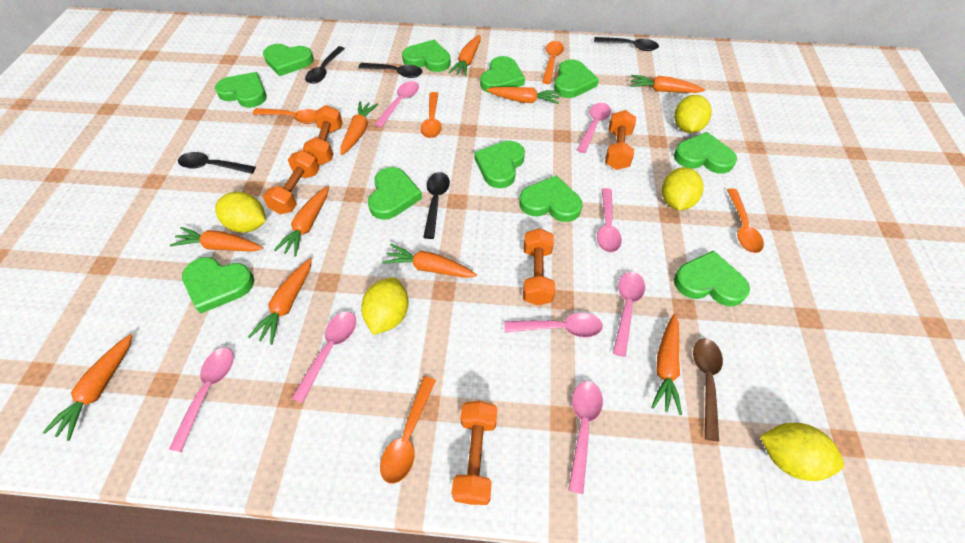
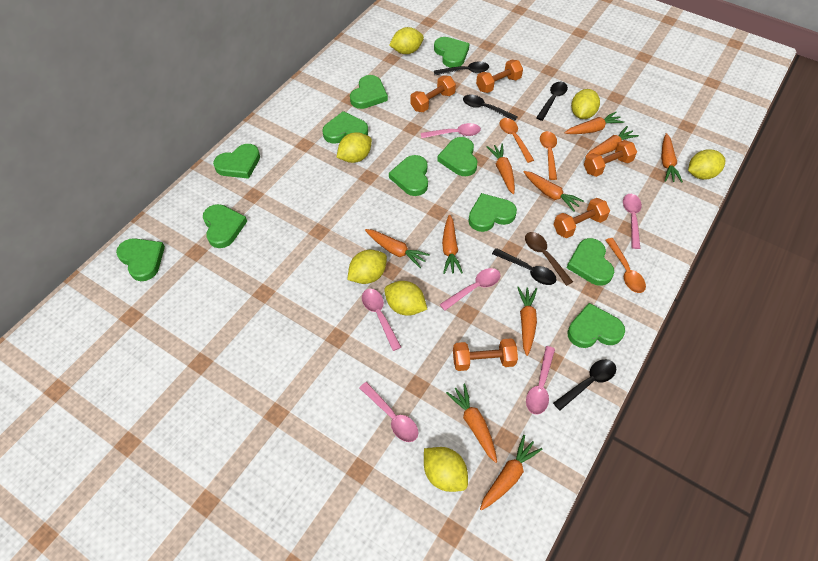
orange spoon: [253,108,316,124] [380,376,436,484] [421,92,442,138] [542,41,564,84] [727,188,764,253] = 5 -> [500,118,534,163] [540,131,557,180] [606,238,646,293] = 3
pink spoon: [169,348,234,452] [292,311,356,403] [374,81,419,128] [504,313,603,338] [568,381,603,494] [577,103,611,153] [597,188,622,252] [613,272,645,357] = 8 -> [359,382,418,442] [362,289,401,351] [421,123,481,139] [440,268,500,311] [526,346,555,415] [623,194,642,249] = 6
yellow lemon: [215,192,266,233] [361,278,408,335] [662,167,704,210] [674,95,712,133] [760,423,844,481] = 5 -> [337,132,372,163] [347,250,387,284] [384,281,427,315] [389,27,424,54] [424,447,468,492] [571,89,600,119] [688,149,725,180] = 7

